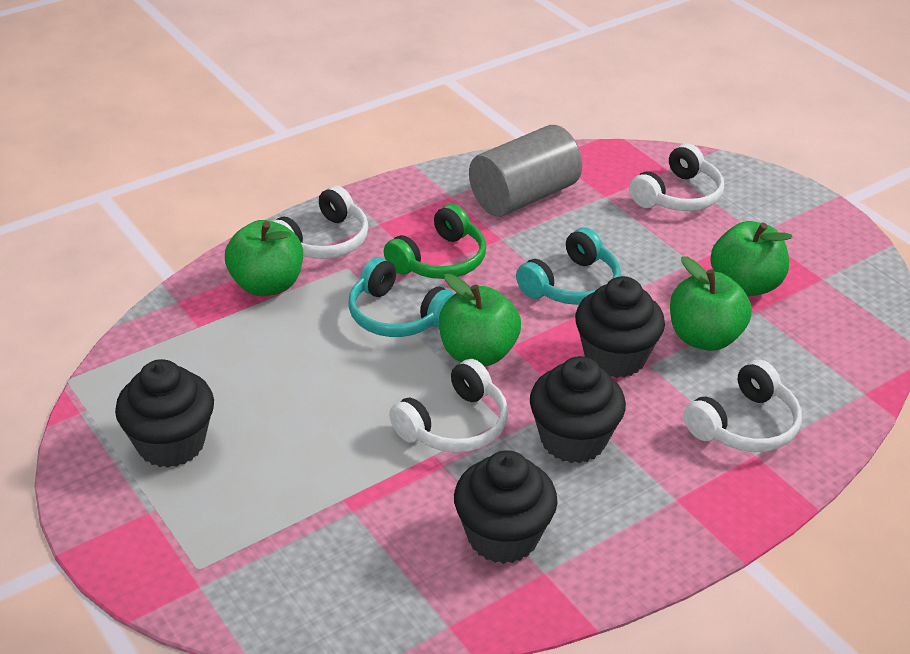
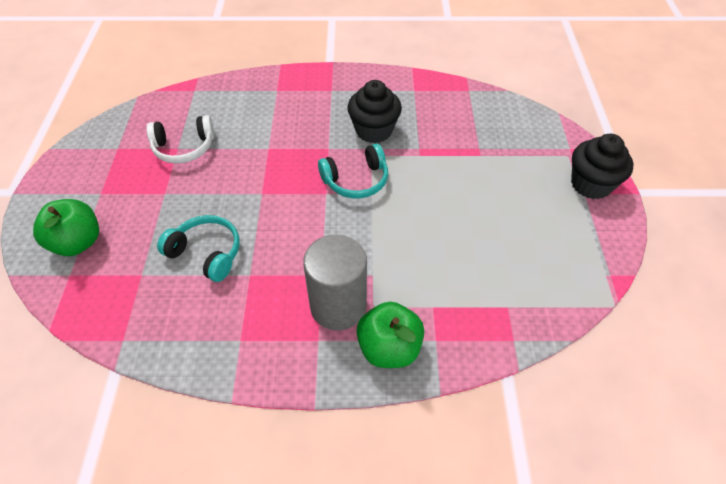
black cupcake: [115,359,214,468] [454,450,558,564] [530,356,626,463] [575,276,665,378] = 4 -> [347,80,402,143] [571,134,634,199] = 2
green apple: [225,220,303,296] [439,274,521,366] [670,256,752,351] [710,221,793,296] = 4 -> [33,199,99,256] [356,302,424,368] = 2
green headphones: [384,204,486,279] = 1 -> none = 0
white headphones: [272,186,369,259] [389,359,508,452] [629,144,724,211] [684,360,802,452] = 4 -> [146,115,214,164] = 1

